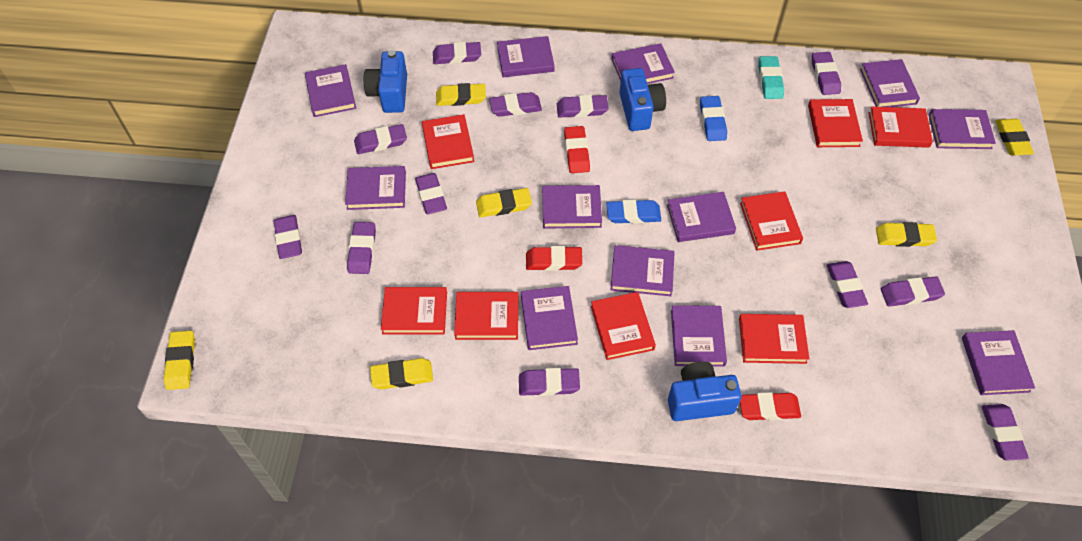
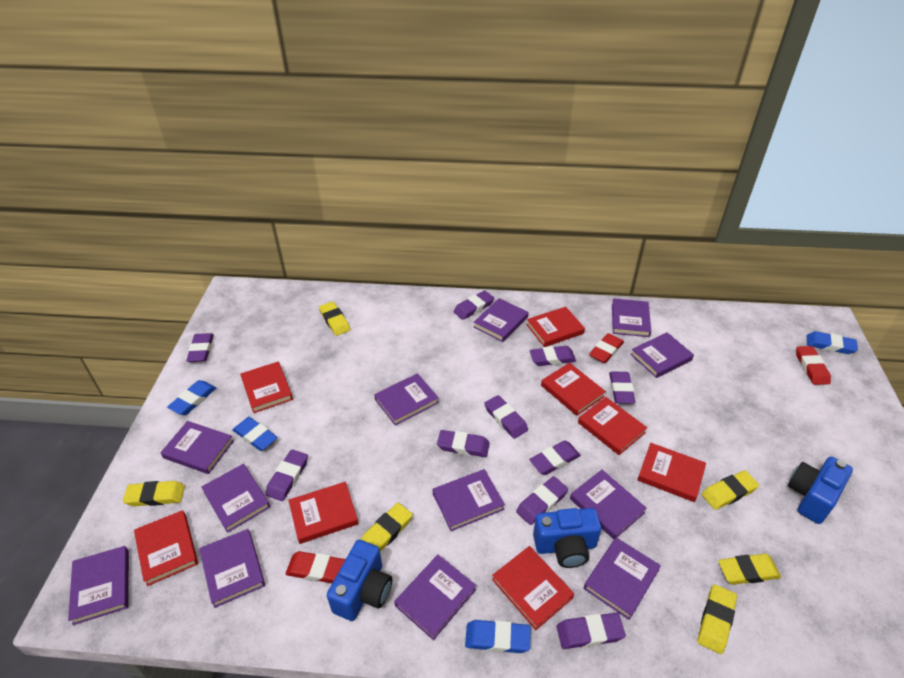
blue eraser: [606,200,661,224] [700,96,727,141] = 2 -> [167,380,216,415] [233,417,278,451] [465,620,531,653] [807,331,858,354] = 4
purple eraser: [274,215,302,259] [347,222,376,274] [354,124,407,154] [415,173,447,214] [433,42,481,64] [489,92,542,117] [519,368,580,396] [557,95,609,118] [812,52,841,95] [827,261,868,308] [881,276,945,307] [982,404,1029,461] = 12 -> [186,333,214,362] [265,449,308,501] [437,430,490,457] [454,291,494,320] [484,395,528,439] [516,476,568,525] [529,441,581,475] [530,346,576,366] [557,613,626,649] [609,372,636,404] = 10
turquoise eraser: [758,56,784,99] = 1 -> none = 0

